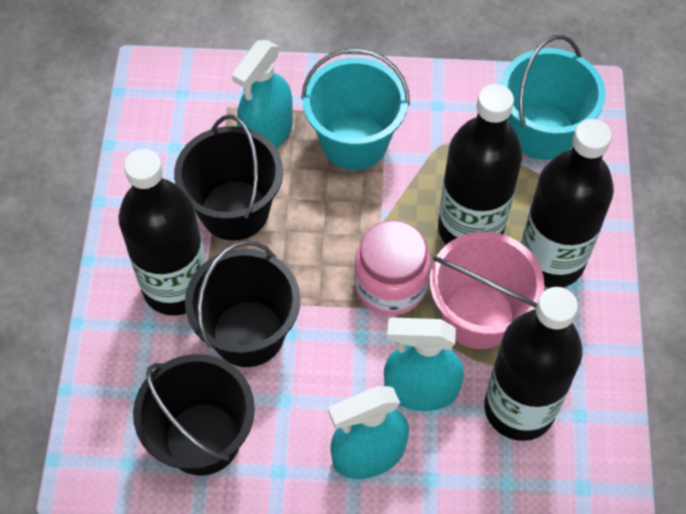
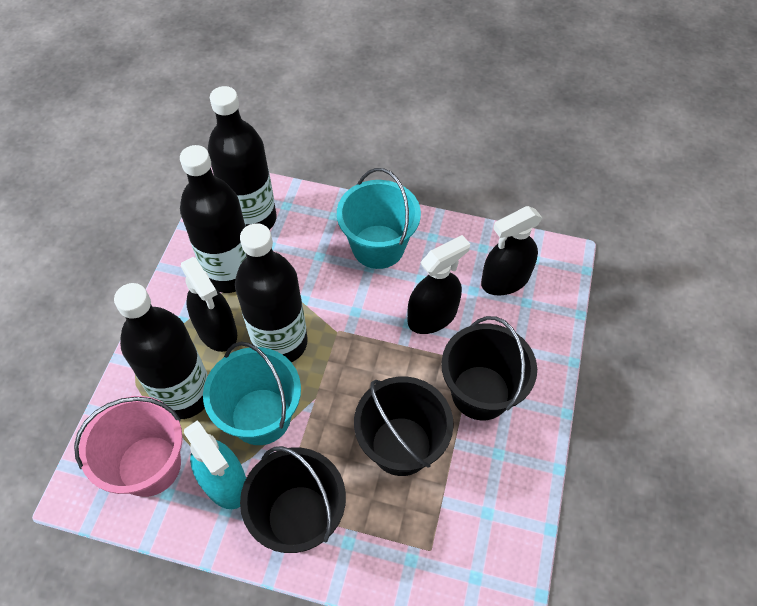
black spray bottle: none = 0 -> [181,257,237,352] [408,235,470,334] [481,206,542,296] = 3
pink jar: [354,220,430,315] = 1 -> none = 0
turquoise spray bottle: [232,40,293,149] [328,386,409,479] [384,318,464,411] = 3 -> [184,420,246,509] = 1

